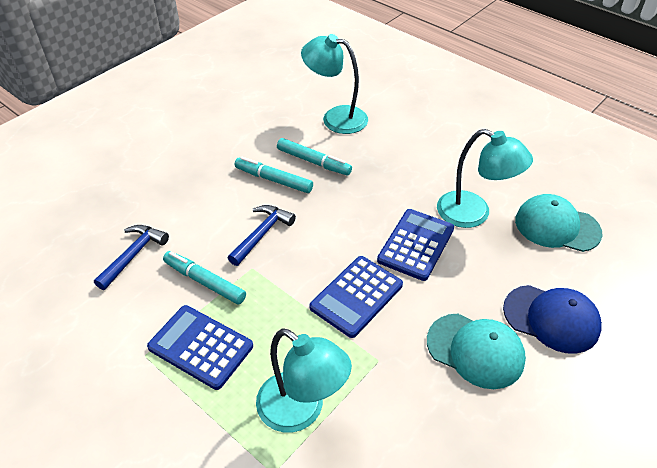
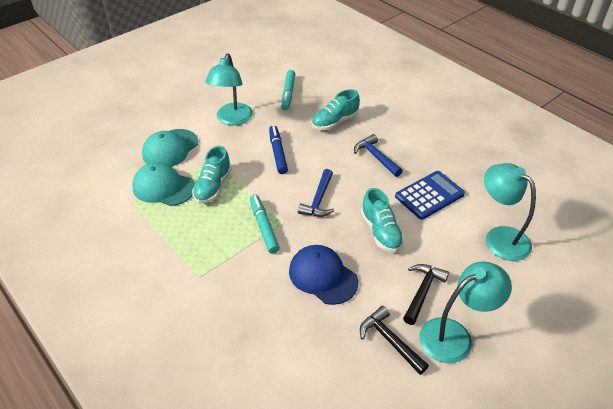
black hammer: none = 0 -> [360,306,429,375] [403,264,449,325] = 2
blue calculator: [147,305,253,390] [310,256,403,338] [377,209,454,281] = 3 -> [395,171,465,220] = 1
blue marker: none = 0 -> [269,125,288,174] = 1
turquoise marker: [163,251,246,304] [235,157,313,193] [277,138,352,175] = 3 -> [250,194,280,254] [281,70,295,110] = 2
turquoise shoe: none = 0 -> [192,146,232,204] [312,89,360,130] [361,188,404,252] = 3

